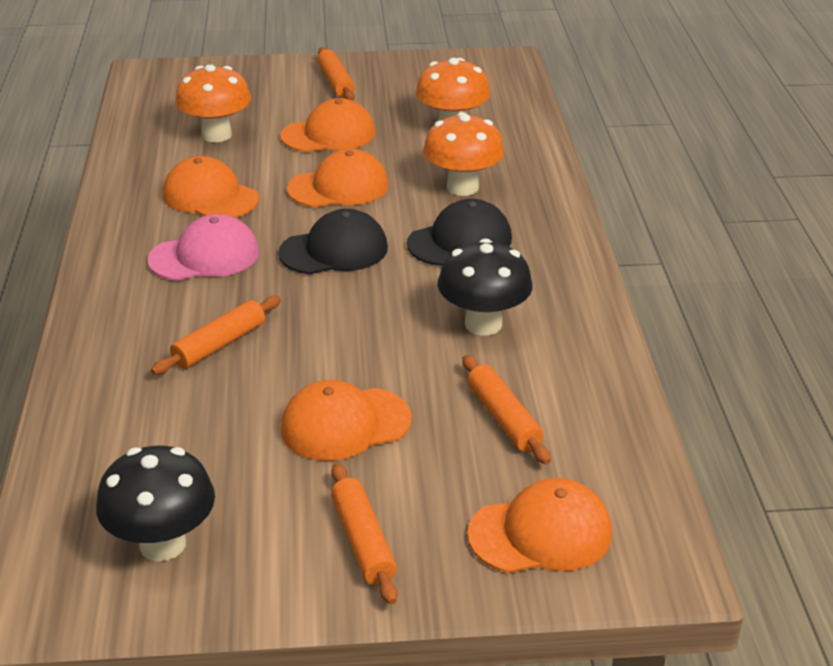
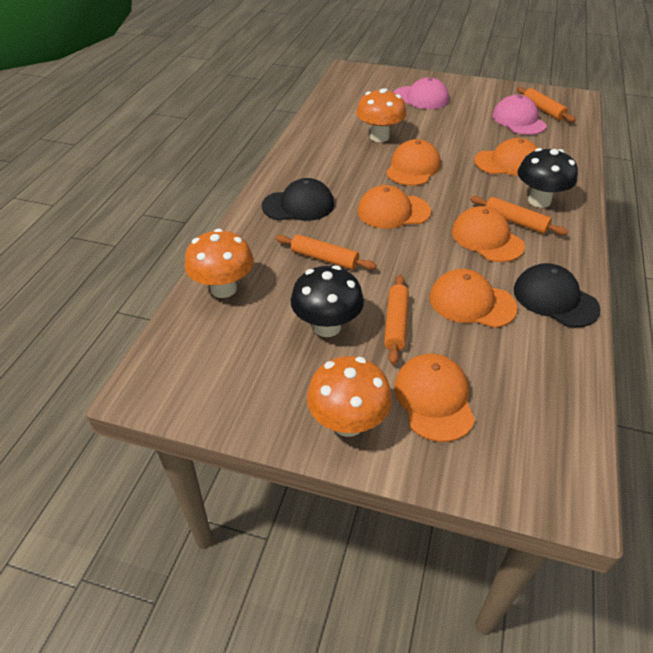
orange cap: [163,156,259,218] [280,98,376,152] [281,380,412,461] [287,149,389,207] [467,478,612,573] = 5 -> [357,185,431,229] [386,139,441,186] [394,354,475,442] [429,269,517,328] [451,206,525,262] [474,138,537,176] = 6
pink cap: [147,214,259,281] = 1 -> [393,77,449,109] [492,95,547,135] = 2

